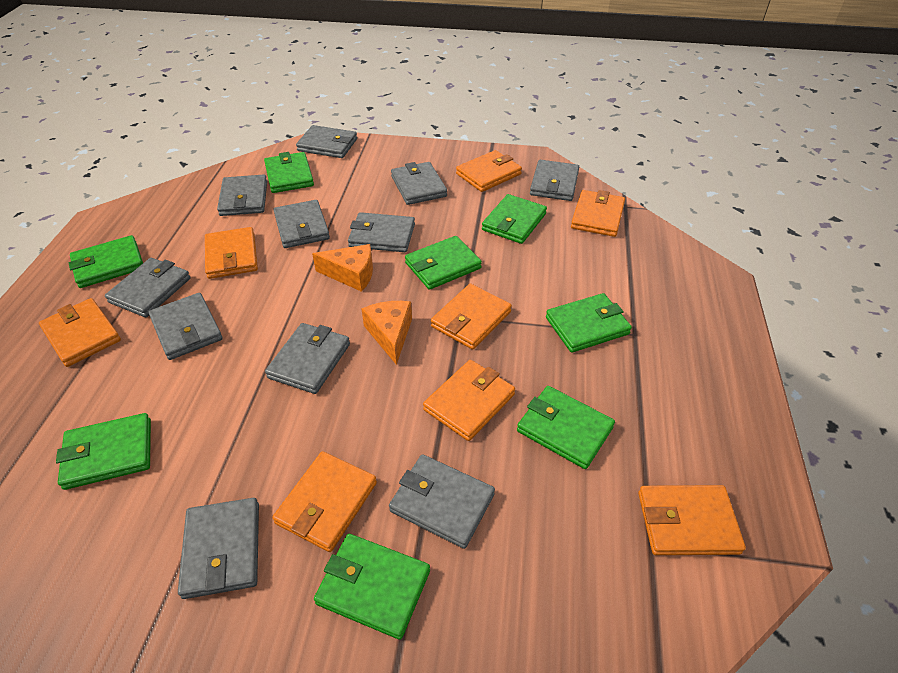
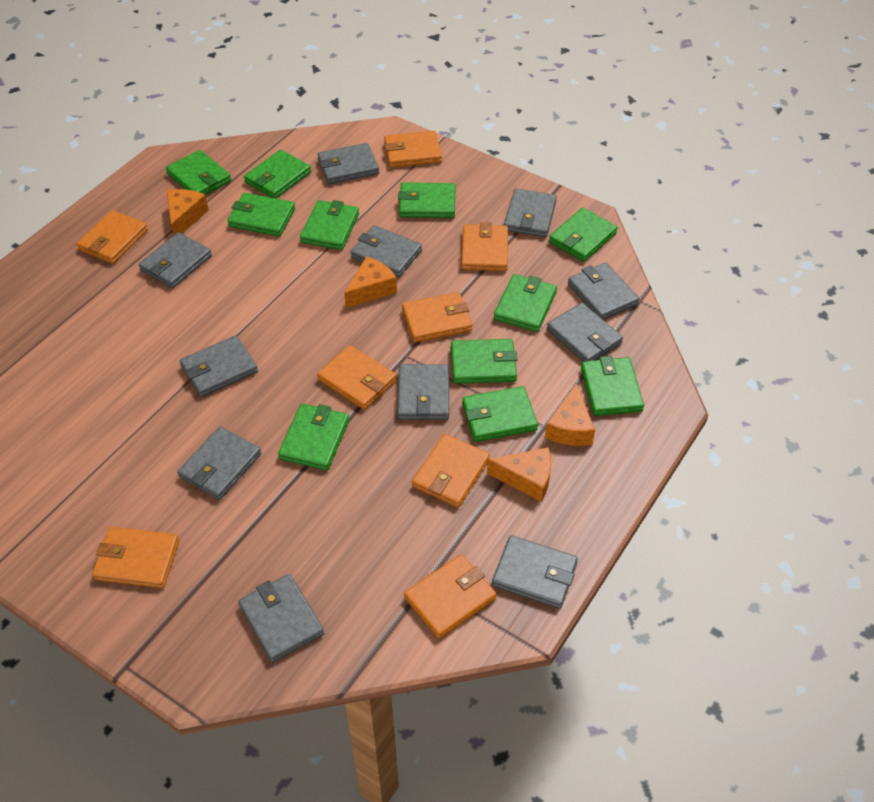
green wallet: [56,413,151,490] [69,235,143,288] [264,152,314,193] [314,534,430,640] [405,236,482,290] [482,194,547,244] [517,386,615,469] [546,293,632,353] = 8 -> [166,150,231,195] [227,193,295,237] [244,150,311,198] [278,404,349,471] [300,200,359,250] [398,182,456,218] [451,339,517,384] [462,386,538,442] [494,274,557,332] [549,208,618,262] [581,356,644,416] = 11
orange cheese: [312,244,373,292] [361,301,412,365] = 2 -> [166,189,209,235] [344,256,397,308] [487,447,551,502] [545,383,595,446] = 4

